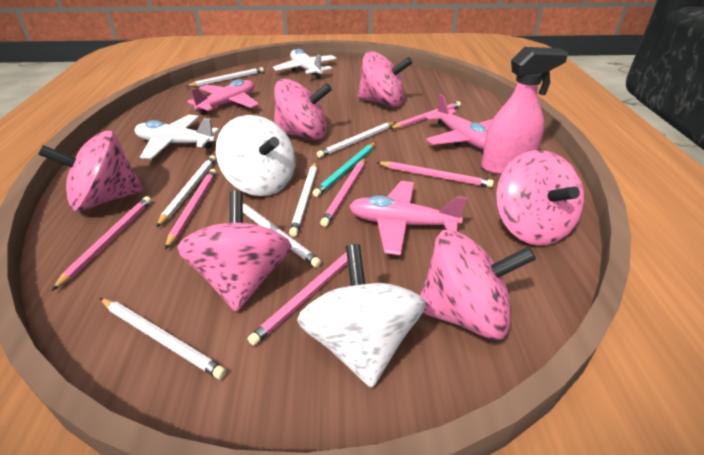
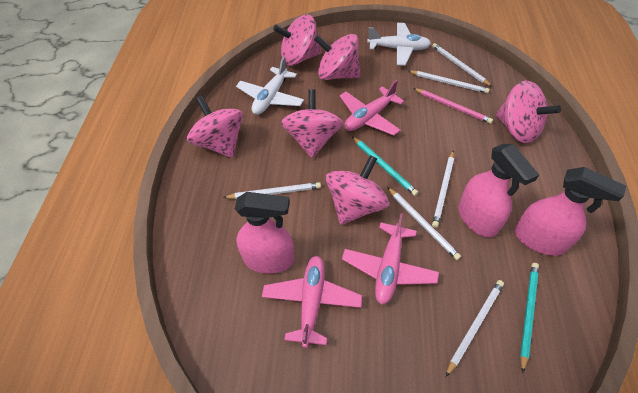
pink pencil: [51,196,152,291] [165,169,217,249] [248,246,361,346] [320,158,366,227] [376,161,494,187] [390,101,461,129] = 6 -> [413,88,493,124] = 1
pink spray bottle: [481,47,569,175] = 1 -> [235,192,294,274] [459,144,539,237] [515,167,626,256] = 3
turquoise pencil: [312,142,376,197] = 1 -> [352,137,418,196] [520,263,539,373] = 2
white spinning top: [216,115,296,196] [297,244,426,388] = 2 -> none = 0

